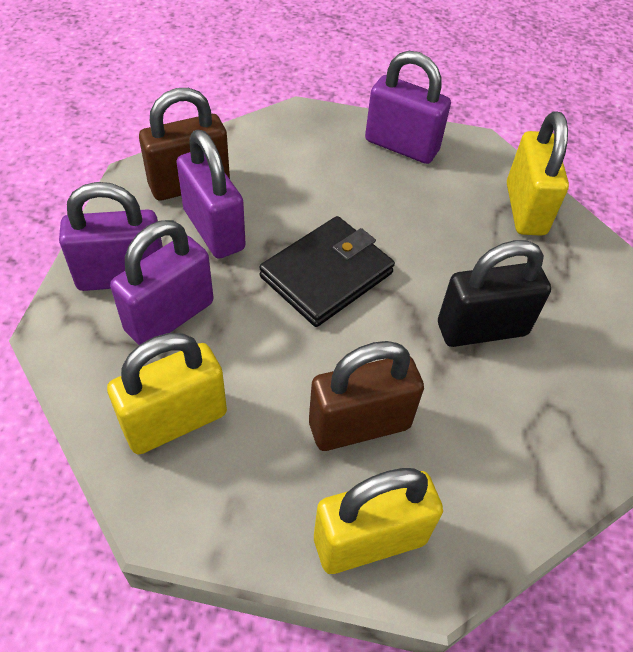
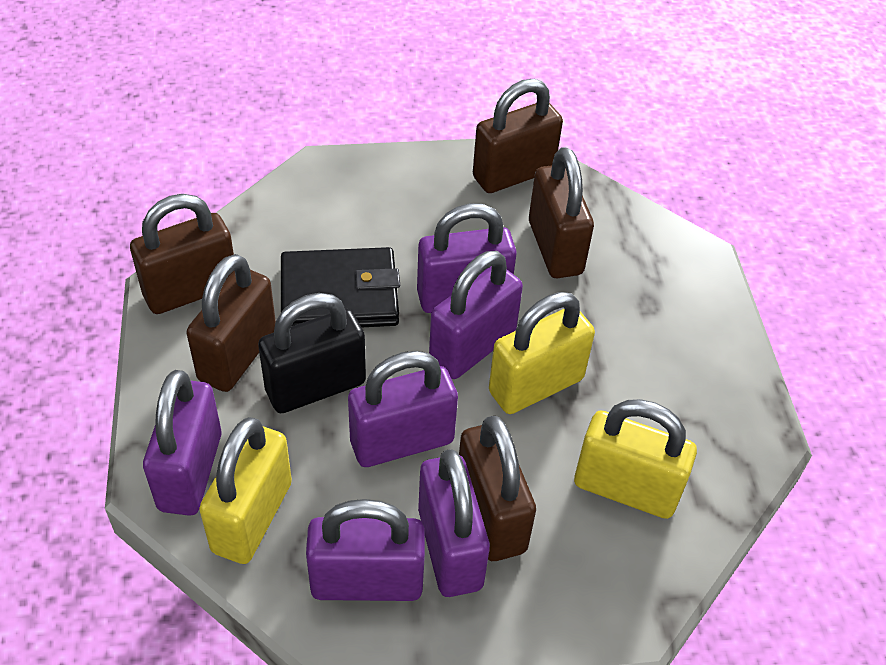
brown padlock: [139,88,230,201] [309,341,424,451] = 2 -> [130,194,234,314] [186,254,276,392] [459,416,536,561] [473,79,563,193] [529,147,594,278] = 5
purple padlock: [59,182,163,291] [110,220,214,345] [176,130,246,259] [365,51,451,164] = 4 -> [143,370,222,516] [306,499,425,601] [348,351,458,467] [417,203,517,313] [418,449,490,597] [429,251,523,379] = 6

